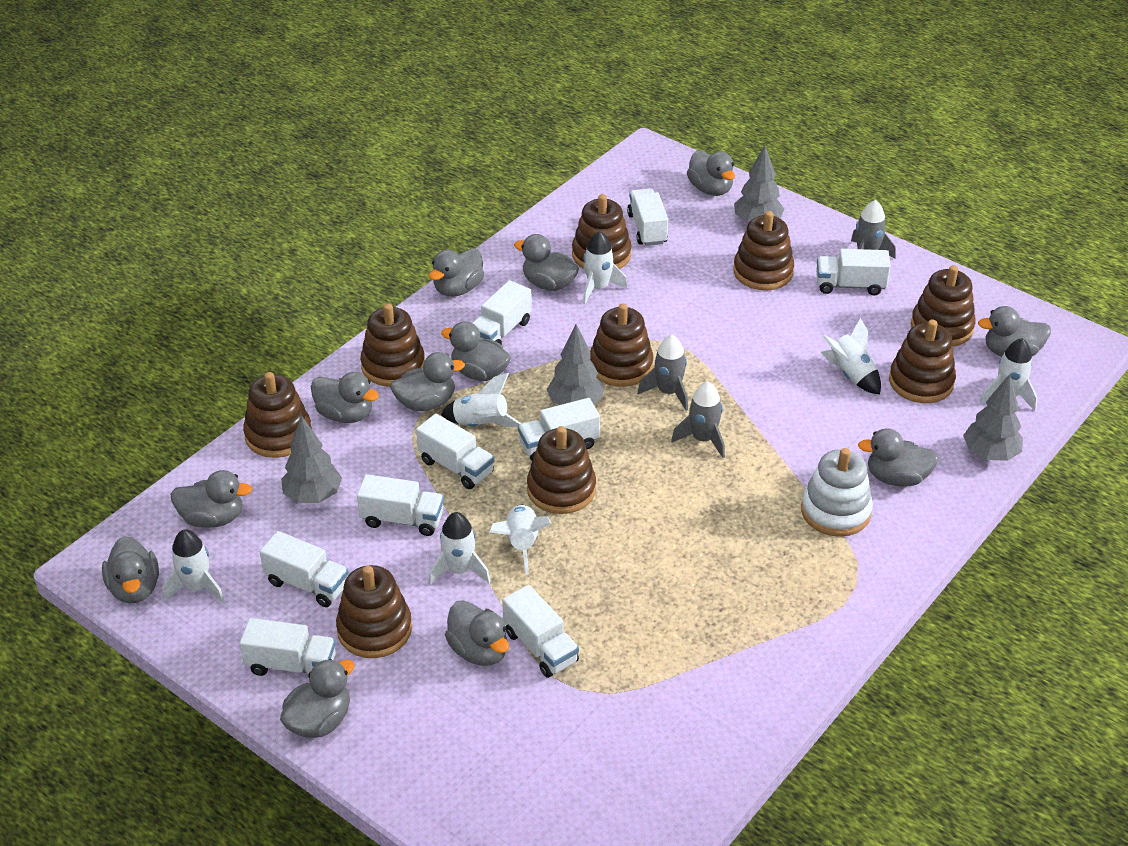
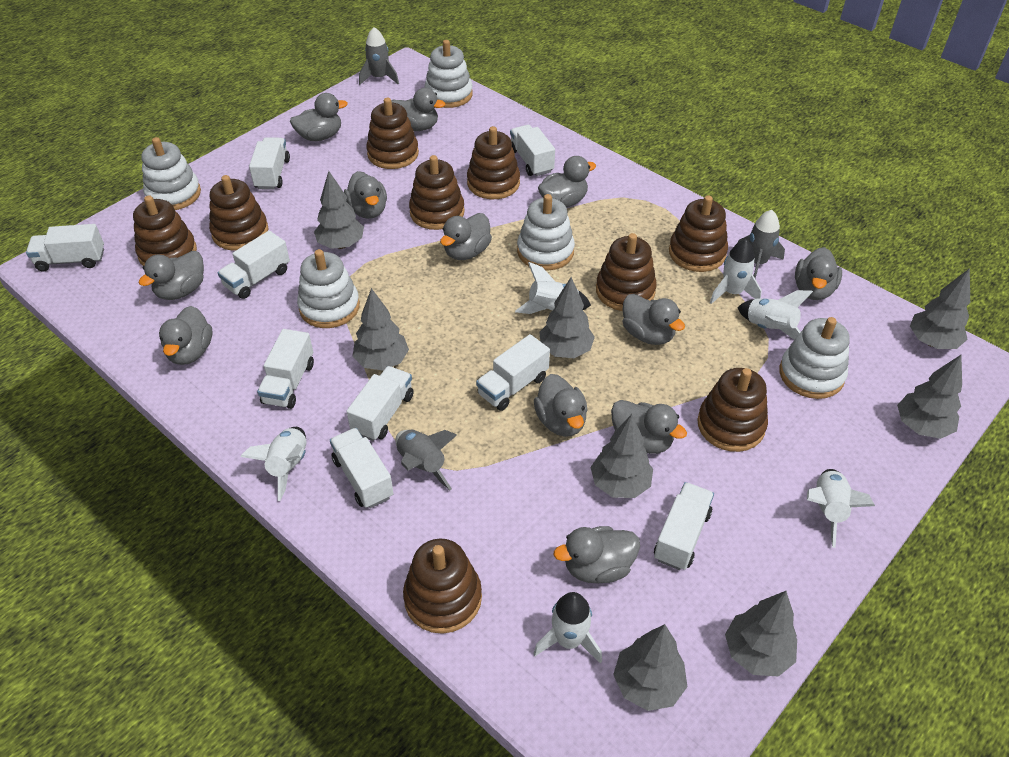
grey tree: [281,415,342,503] [546,324,603,405] [734,146,785,222] [963,374,1023,461] = 4 -> [314,171,364,249] [353,288,409,371] [539,277,595,358] [590,414,653,498] [613,624,687,711] [725,591,797,677] [897,355,962,439] [910,268,970,349] = 8
white rocket: [162,529,225,603] [429,512,491,585] [441,373,522,427] [490,505,551,575] [583,231,628,304] [821,318,881,394] [980,338,1038,411] = 7 -> [241,427,307,501] [515,262,591,314] [533,592,602,664] [710,239,762,304] [737,290,813,339] [807,469,875,548] = 6
white stacking toy: [801,448,873,537] = 1 -> [141,137,201,210] [297,249,360,328] [424,40,473,108] [517,194,575,271] [779,317,850,399] = 5

